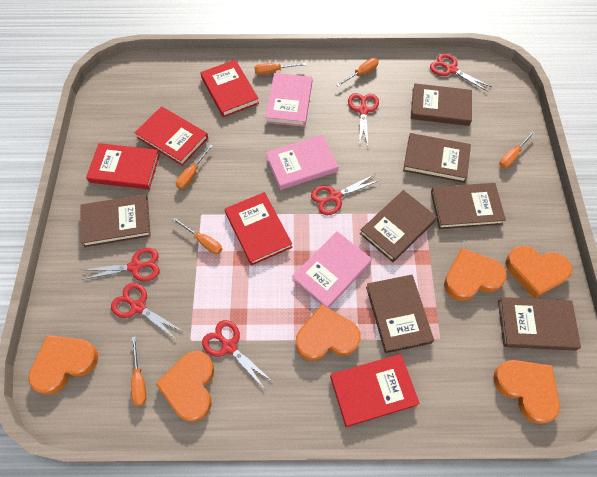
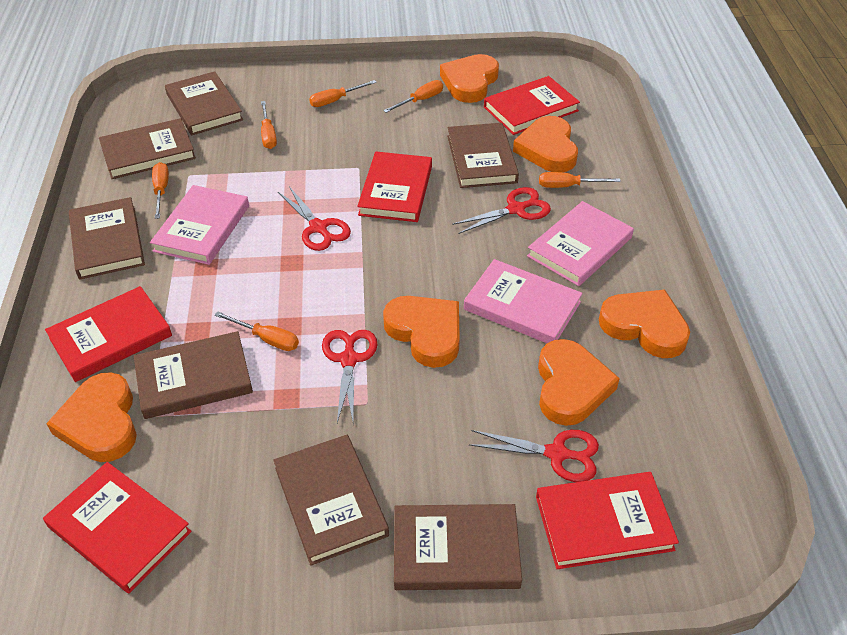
red scissors: [82,248,160,281] [111,283,184,339] [202,320,272,389] [311,174,380,215] [348,93,379,146] [430,53,492,92] = 6 -> [278,186,351,251] [322,330,378,423] [452,187,551,234] [469,430,599,482] = 4

